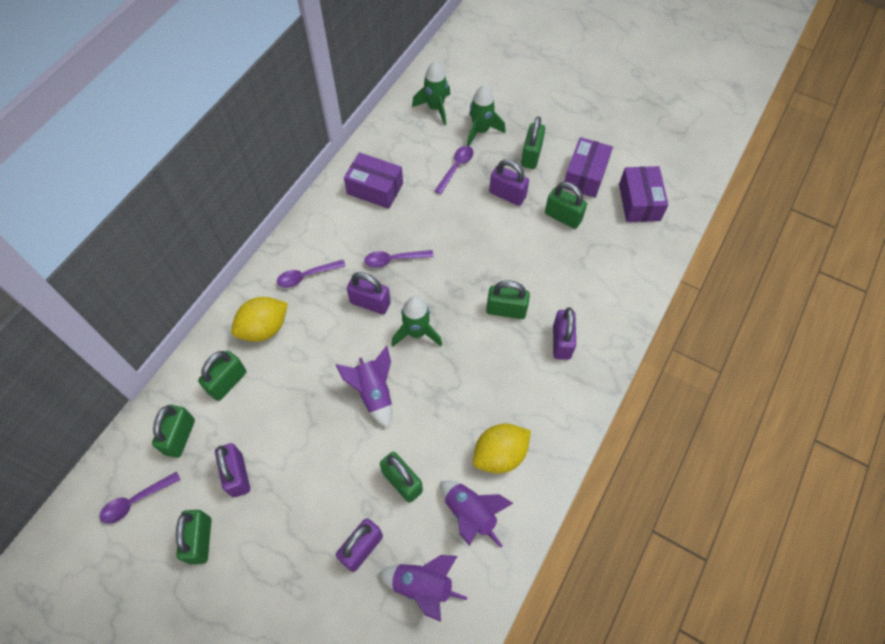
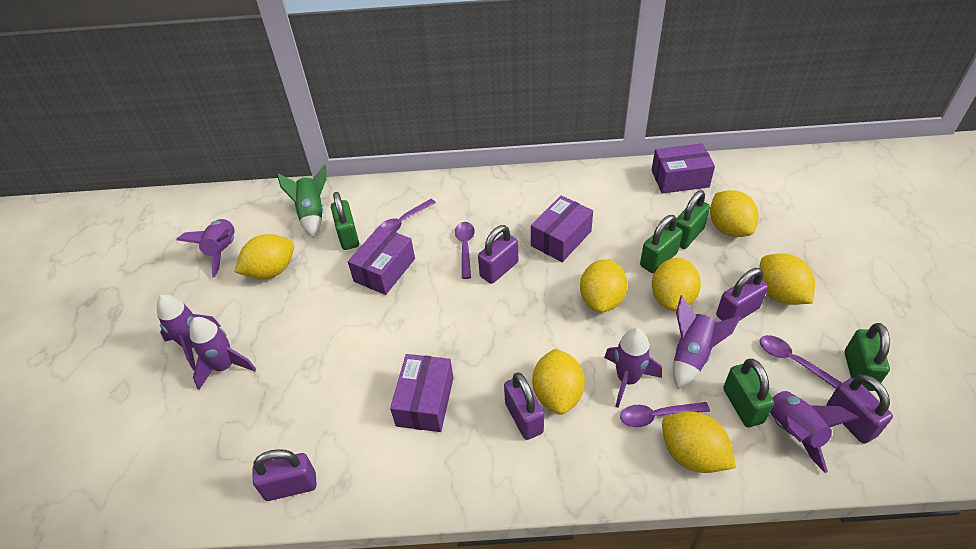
green padlock: [152,405,195,458] [176,510,211,564] [198,351,246,401] [380,452,423,503] [486,280,530,319] [521,117,545,169] [545,182,587,229] = 7 -> [331,192,359,250] [640,215,683,273] [676,190,710,249] [723,359,774,427] [845,323,890,391] = 5
green rocket: [391,296,442,347] [412,61,451,125] [467,85,506,146] = 3 -> [277,165,326,238] = 1
purple box: [344,152,403,209] [564,137,613,198] [619,166,668,222] = 3 -> [348,226,415,295] [390,354,454,432] [531,195,593,262] [652,143,715,194] = 4
purple rocket: [336,346,392,428] [379,555,468,622] [440,480,513,548] = 3 -> [157,295,221,371] [176,219,235,277] [190,317,256,390] [604,328,662,408] [673,295,741,389] [769,388,859,473] = 6
yellow lemon: [231,297,288,342] [473,424,531,473] = 2 -> [234,234,294,279] [532,348,585,415] [580,259,628,313] [652,258,701,311] [662,411,736,473] [710,190,759,237] [759,253,815,305] = 7

